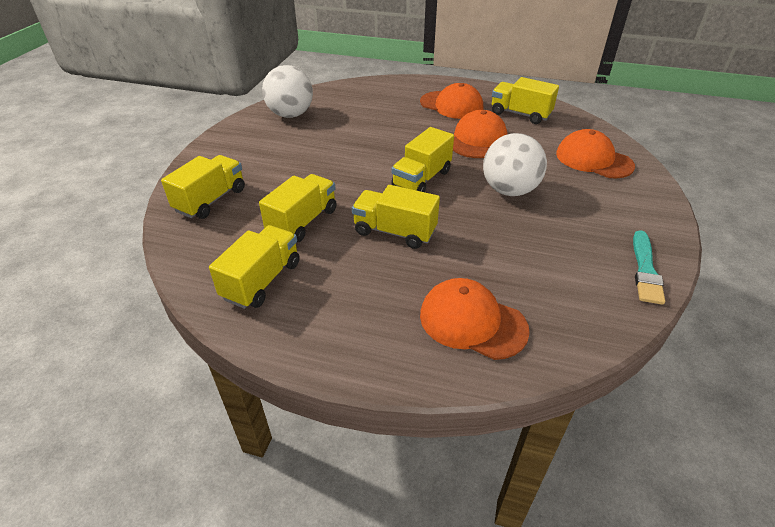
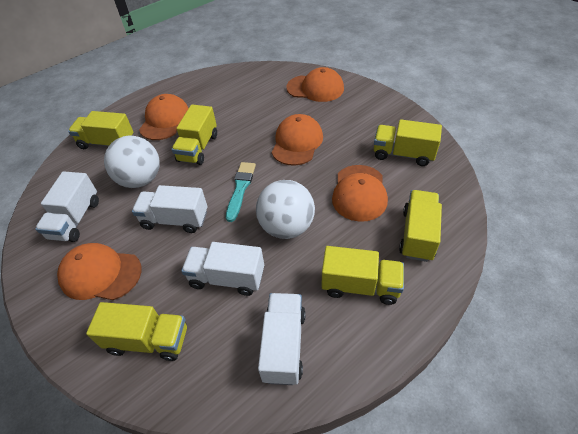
orange cap: [420,83,483,119] [420,278,530,360] [453,110,507,158] [556,129,635,179] = 4 -> [57,243,141,300] [139,94,189,140] [272,114,323,166] [286,67,344,102] [332,165,388,222] = 5
white truck: none = 0 -> [35,171,99,242] [132,185,208,233] [181,242,264,296] [258,293,306,385] = 4

